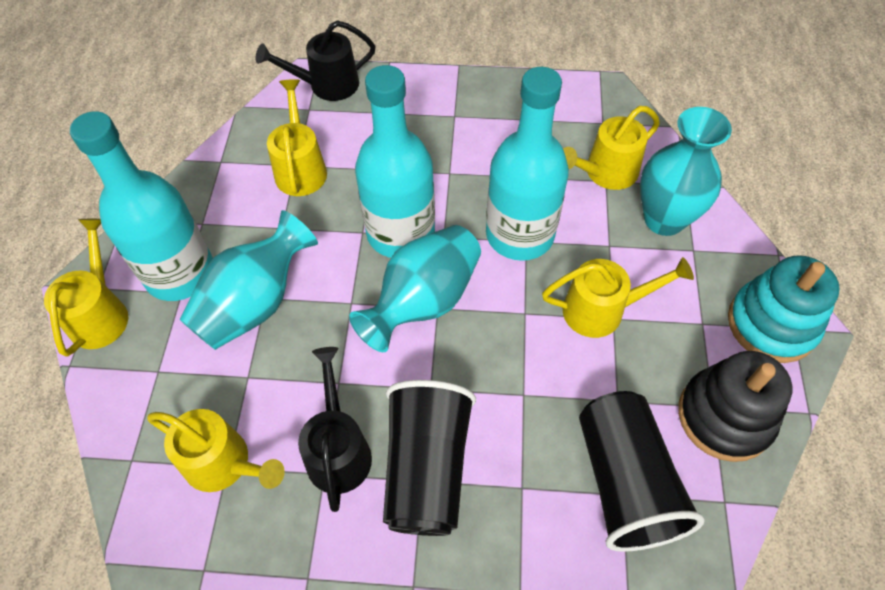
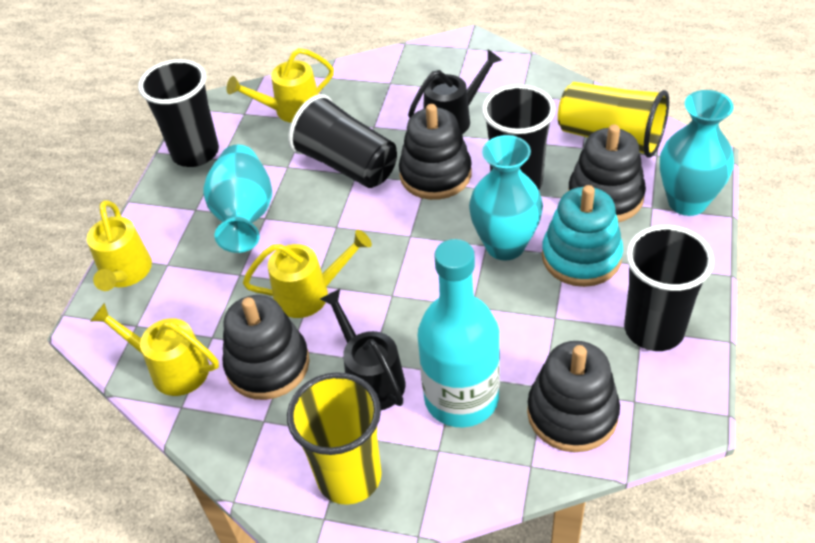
black cup: [383,380,476,536] [579,391,705,552] = 2 -> [138,59,219,167] [288,94,397,188] [482,84,555,190] [624,225,714,351] = 4
black stacking toy: [678,351,792,462] = 1 -> [222,295,310,400] [399,104,472,200] [527,341,620,452] [568,124,646,222] = 4
turquoise bottle: [70,111,213,301] [355,65,435,258] [486,67,569,261] = 3 -> [418,239,500,427] = 1
yellow cup: none = 0 -> [287,372,382,505] [558,82,669,158] = 2
yellow watering can: [44,219,128,357] [147,409,285,492] [267,79,327,196] [542,257,694,338] [563,106,660,190] = 5 -> [87,200,152,291] [90,303,219,396] [227,48,334,123] [243,230,372,318] = 4

